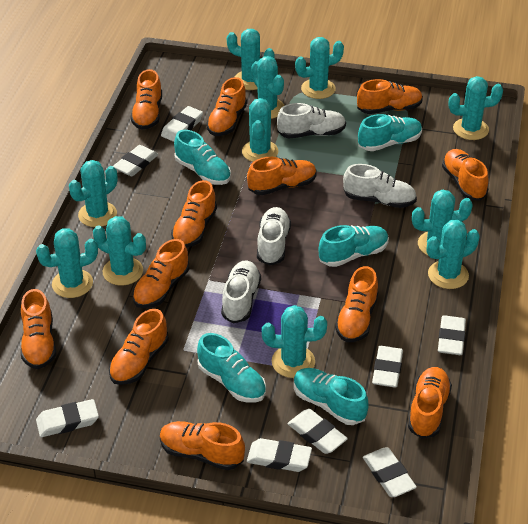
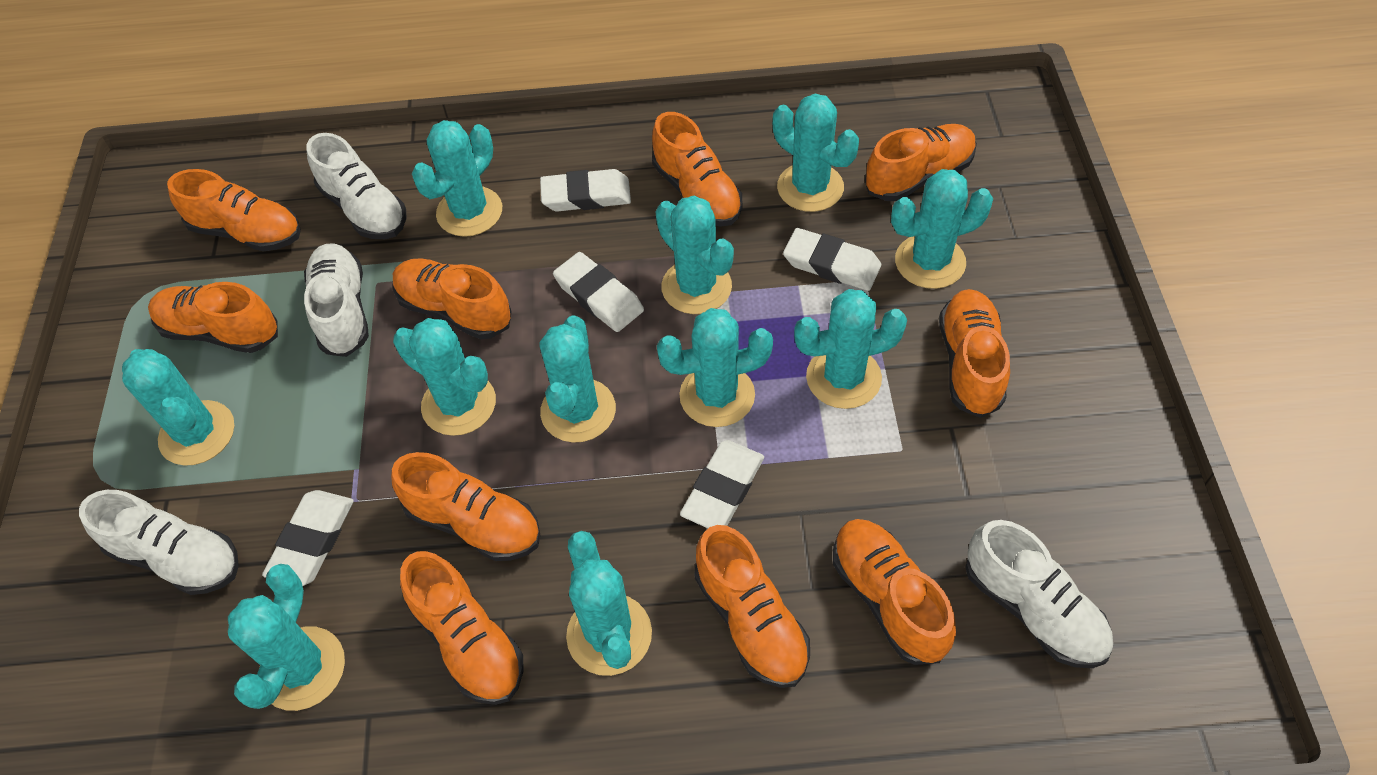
orange shoe: [21,289,56,369] [109,309,169,385] [131,69,162,130] [132,239,190,308] [160,421,245,470] [171,180,217,248] [206,77,247,136] [247,157,317,195] [335,266,379,342] [357,79,423,114] [408,367,452,439] [442,149,489,201] = 12 -> [148,282,278,353] [167,169,301,251] [391,452,541,561] [393,258,512,339] [400,551,524,705] [652,112,742,226] [694,525,810,688] [833,519,956,665] [865,124,977,201] [939,289,1010,418] = 10
turquoise shoe: [174,130,231,185] [197,333,266,403] [294,368,368,425] [318,225,389,267] [358,114,422,151] = 5 -> none = 0
white eraser: [36,399,99,437] [113,145,159,176] [161,106,203,142] [247,438,312,472] [287,409,348,454] [363,447,417,497] [372,346,403,388] [438,315,466,355] = 8 -> [262,490,354,586] [540,169,631,212] [553,252,644,332] [680,440,764,528] [783,228,881,291] = 5

